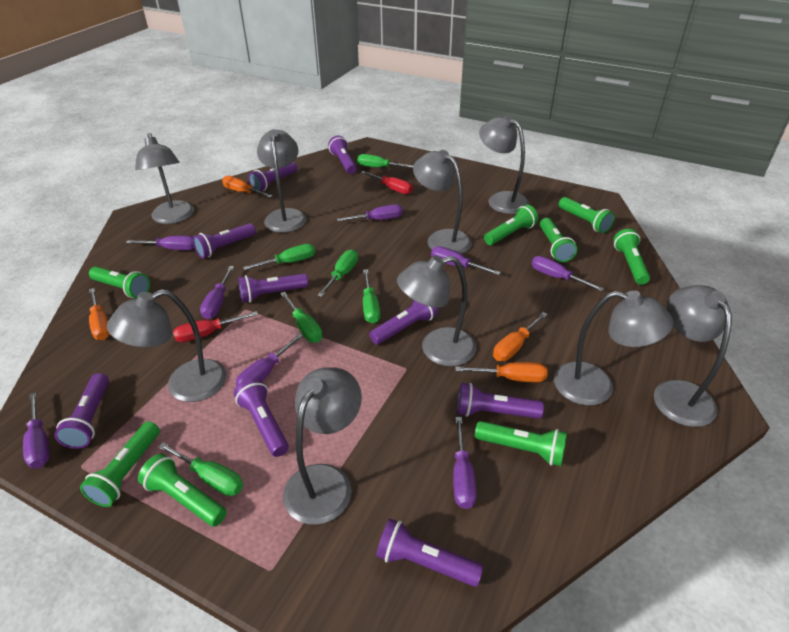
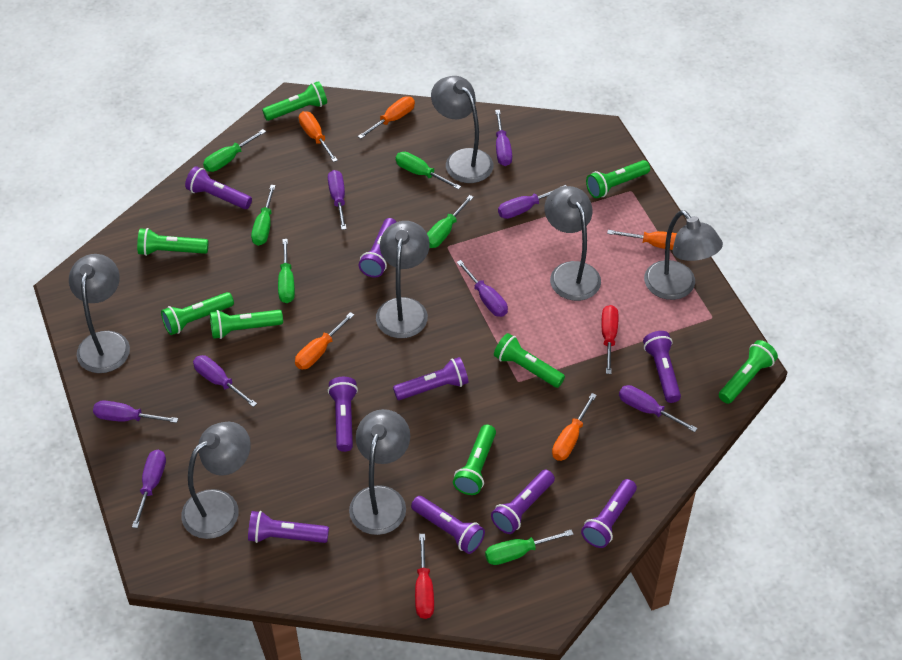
grey lamp: [107,289,227,402] [135,133,194,224] [257,129,306,233] [283,367,362,525] [397,255,476,366] [413,150,472,254] [479,115,529,214] [554,291,673,406] [654,285,732,427] = 9 -> [69,254,130,373] [181,421,251,539] [349,409,410,535] [376,221,430,338] [431,76,494,183] [544,186,601,301] [644,210,723,300] = 7
orange screwdriver: [89,288,110,340] [222,176,273,198] [455,362,548,382] [493,312,548,361] = 4 -> [295,312,354,369] [299,111,338,162] [358,96,415,139] [552,393,597,461] [607,230,677,250] = 5

